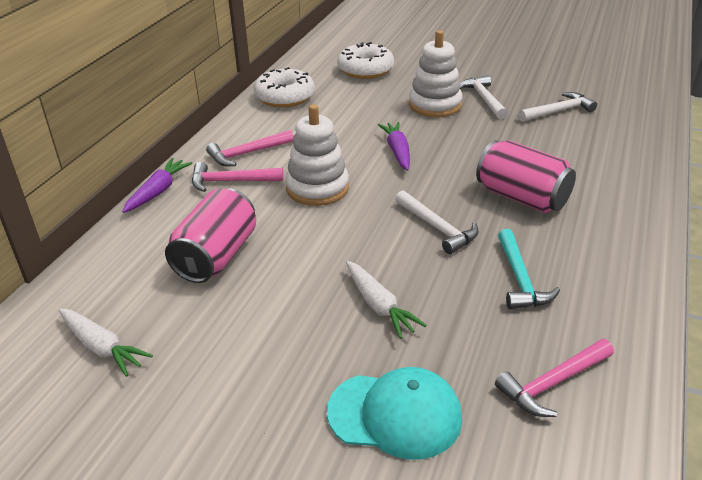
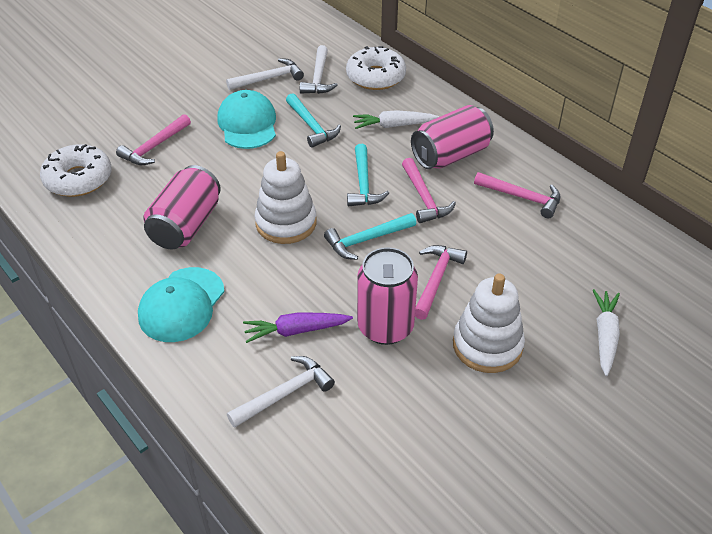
pink can: [165,188,256,283] [476,140,576,213] = 2 -> [143,165,221,250] [357,247,418,345] [411,105,494,169] = 3
pink hammer: [192,162,283,192] [206,130,294,166] [495,339,614,417] = 3 -> [116,114,191,165] [402,158,456,223] [415,245,467,320] [474,172,561,218] = 4
purple carrot: [122,158,192,213] [378,122,410,171] = 2 -> [243,312,353,343] = 1
turquoise cap: [327,367,462,460] = 1 -> [138,267,225,342] [217,90,276,149] = 2
turquoise hammer: [498,229,560,309] = 1 -> [286,93,341,148] [324,213,416,260] [347,144,389,207] = 3

